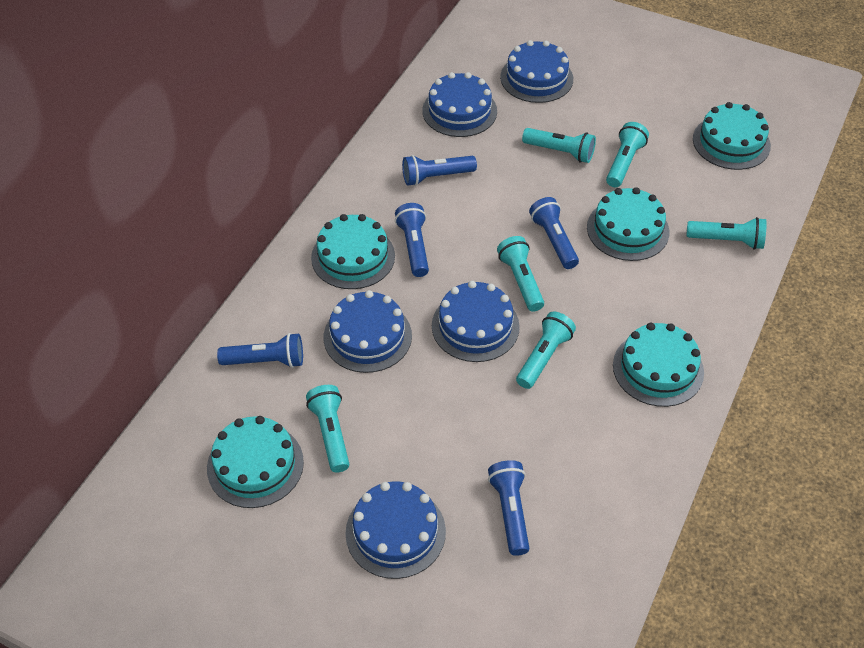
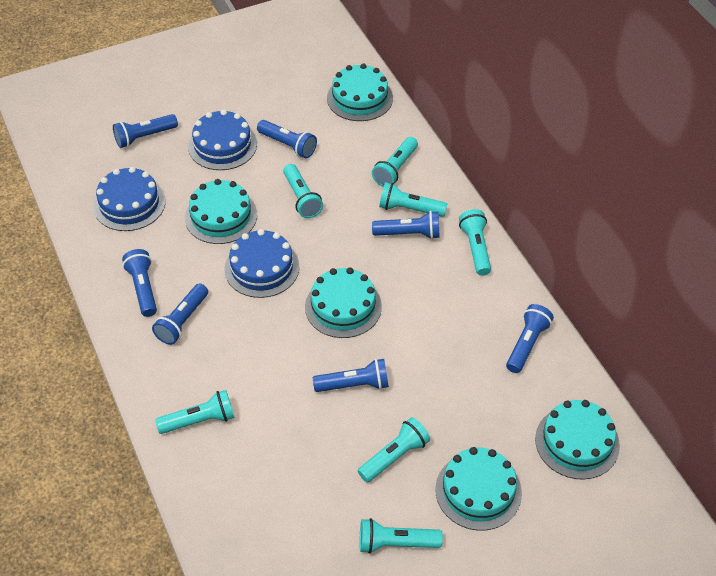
blue cake: [324,290,412,373] [345,481,446,579] [422,72,497,137] [432,281,520,362] [500,40,573,103] = 5 -> [93,167,165,231] [188,109,257,170] [224,229,300,298] = 3
blue flashlight: [217,333,303,368] [395,203,429,277] [402,155,477,186] [488,460,529,556] [529,197,579,269] = 5 -> [113,114,178,148] [122,249,157,317] [152,283,208,345] [257,120,317,158] [313,359,389,392] [372,211,440,239] [506,304,554,373] = 7
turquoise flashlight: [306,385,349,472] [497,236,544,312] [516,311,576,389] [522,128,596,163] [606,122,649,187] [686,217,766,250] = 6 -> [155,390,234,434] [283,164,323,218] [358,417,430,483] [360,518,443,554] [372,137,418,187] [379,182,447,217] [459,209,491,276] = 7

